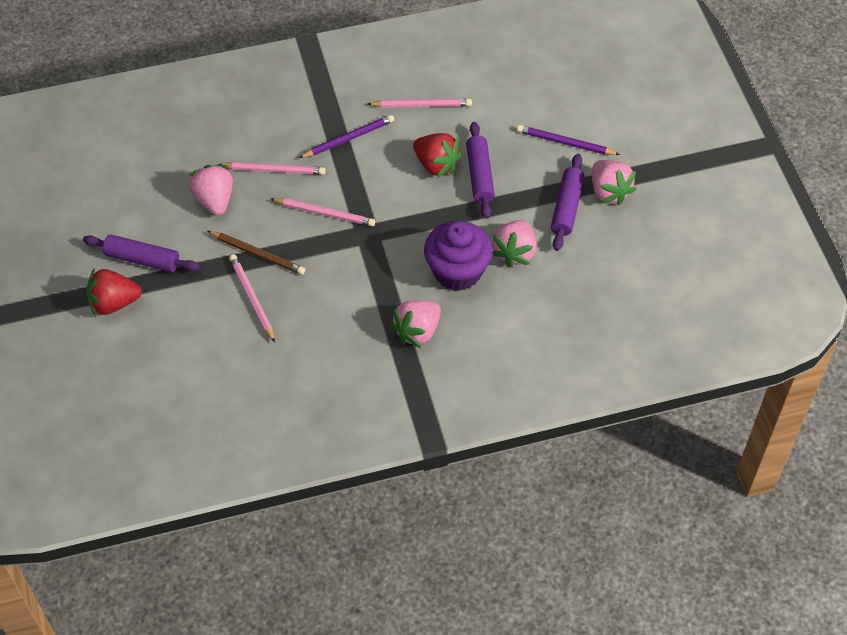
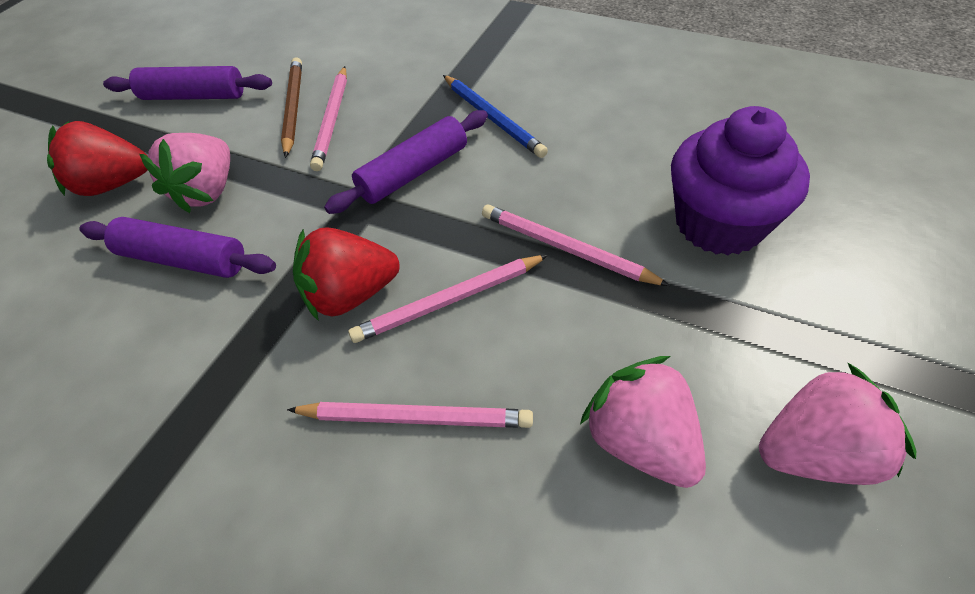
blue pencil: none = 0 -> [443,75,548,158] = 1
pink strawberry: [189,165,233,216] [390,300,441,348] [492,220,536,268] [592,160,636,205] = 4 -> [139,133,230,213] [580,356,706,488] [759,362,916,485] = 3
purple pencil: [299,115,394,158] [517,125,620,155] = 2 -> none = 0

